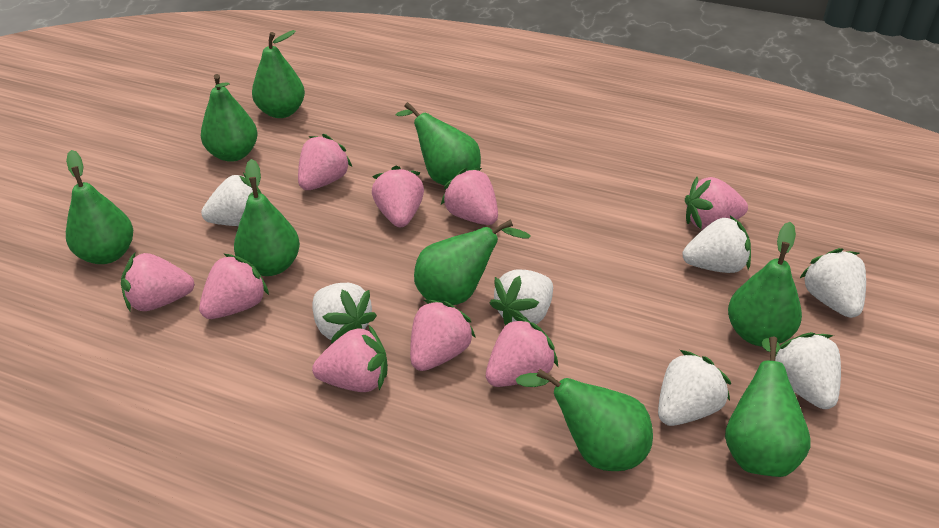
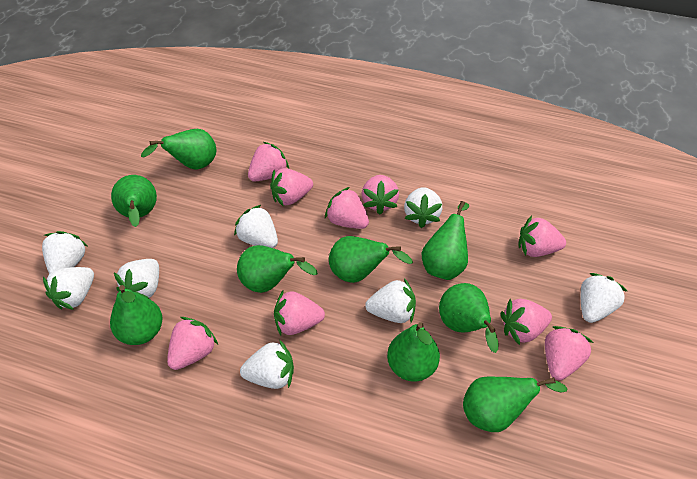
white strawberry: [201,172,262,226] [312,283,377,343] [489,270,553,325] [658,350,731,426] [683,216,751,273] [769,332,841,409] [800,248,866,318] = 7 -> [42,231,87,274] [43,267,94,310] [114,259,159,298] [234,205,278,248] [240,339,294,389] [365,278,416,323] [404,187,442,228] [581,273,627,323] = 8

